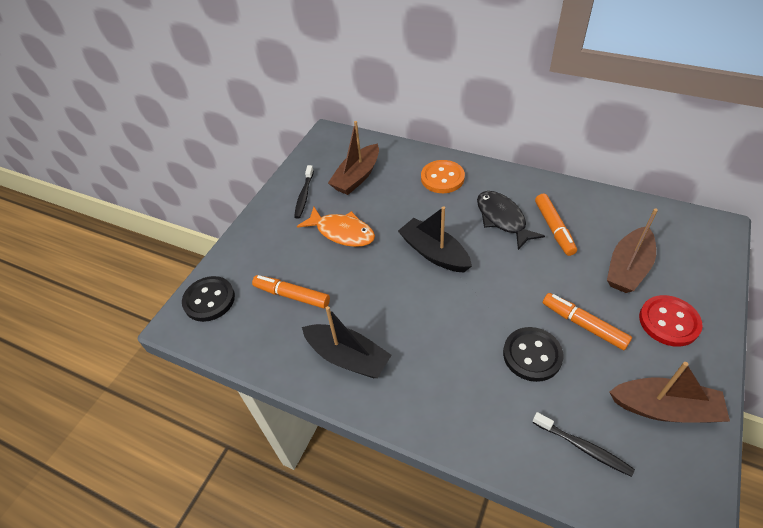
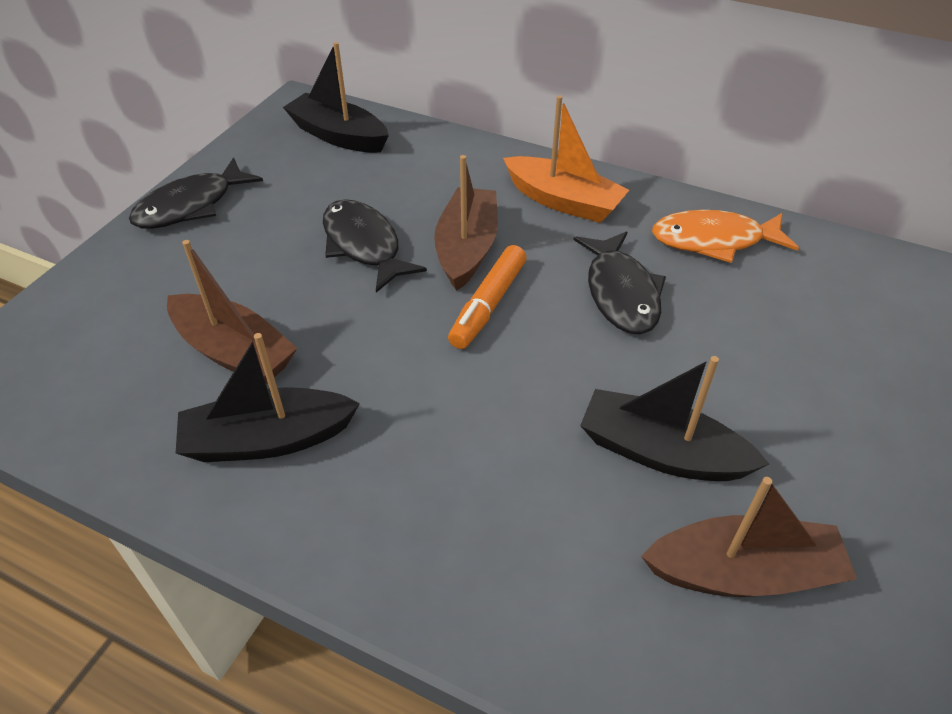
black boat: [302,306,391,378] [398,206,472,272] = 2 -> [176,333,360,462] [283,42,389,153] [580,356,769,481] = 3
black button: [182,276,235,322] [503,327,564,382] = 2 -> none = 0
black fish: [477,191,545,250] = 1 -> [129,158,263,229] [323,199,427,293] [574,231,666,334] = 3
black toothbrush: [294,165,314,219] [532,412,635,477] = 2 -> none = 0
orange boat: none = 0 -> [503,95,629,223] = 1
orange button: [421,160,465,193] = 1 -> none = 0
orange marker: [252,275,330,309] [535,194,577,256] [543,293,632,350] = 3 -> [448,245,526,349] = 1
red button: [639,295,703,346] = 1 -> none = 0

